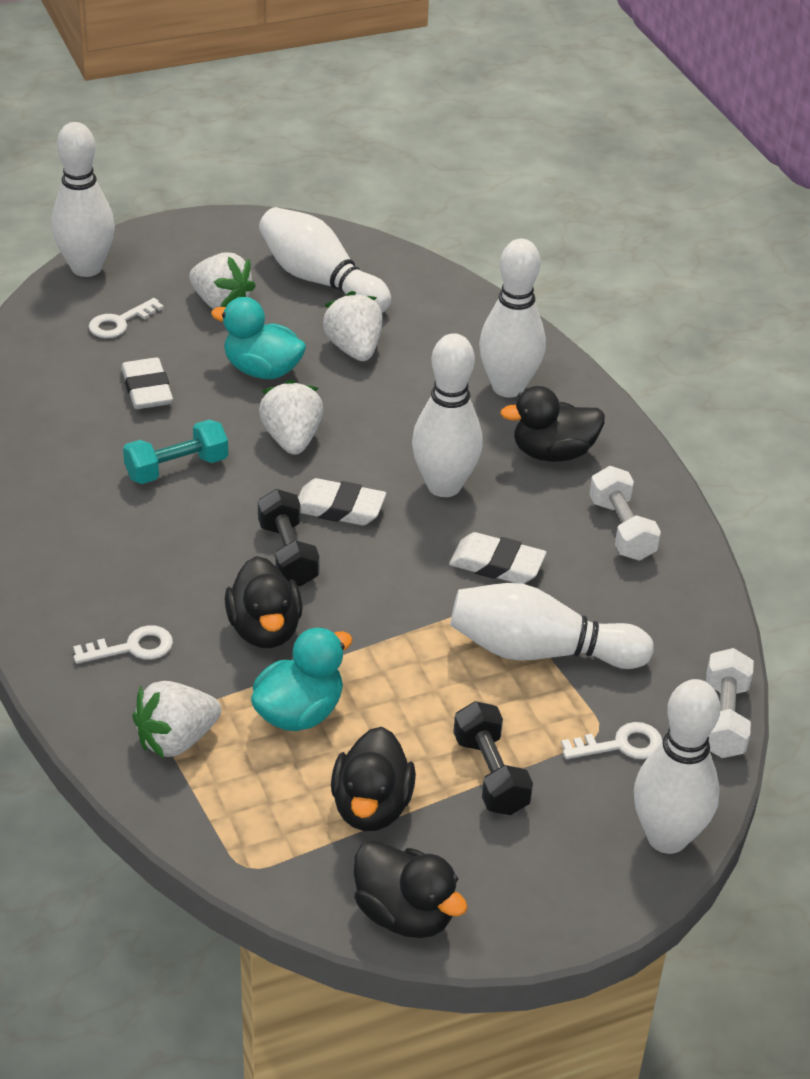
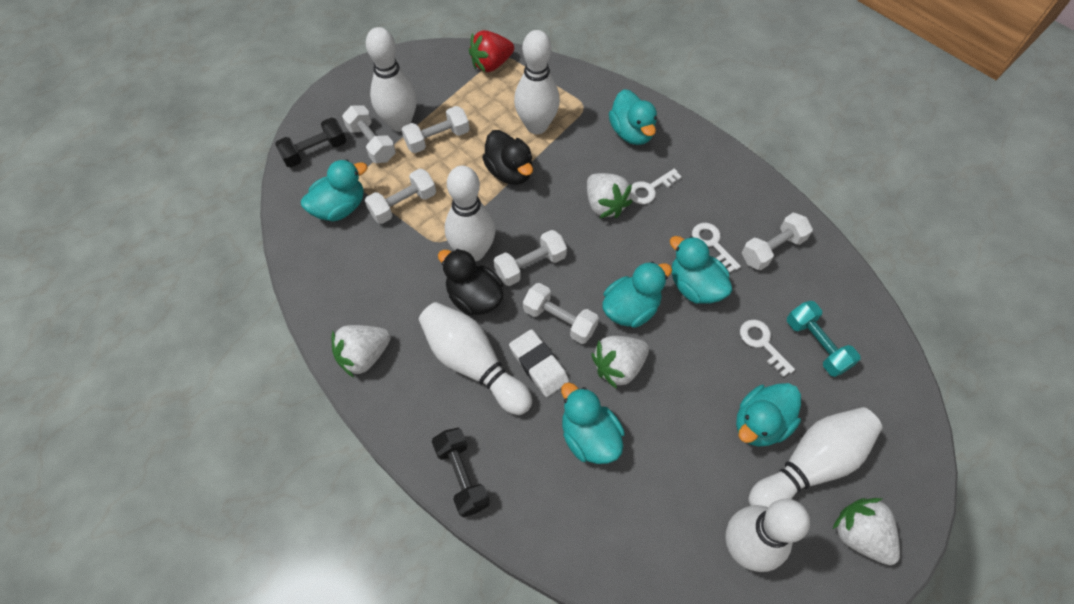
black duck: [225,556,303,648] [331,727,416,831] [354,840,468,938] [500,386,605,462] = 4 -> [438,249,504,316] [482,130,533,185] = 2
red strawberry: none = 0 -> [469,30,514,72] = 1
turquoise duck: [211,297,306,379] [251,627,353,731] = 2 -> [301,160,368,221] [561,382,625,464] [602,261,672,328] [609,89,657,145] [670,236,732,304] [736,383,801,447] = 6
white dumbbell: [589,466,661,561] [706,648,754,758] = 2 -> [342,105,396,163] [365,169,436,224] [401,106,469,153] [494,230,567,286] [523,283,599,344] [742,213,813,270] = 6
white eraser: [121,357,173,409] [298,478,386,525] [449,532,546,584] = 3 -> [509,329,569,397] = 1

